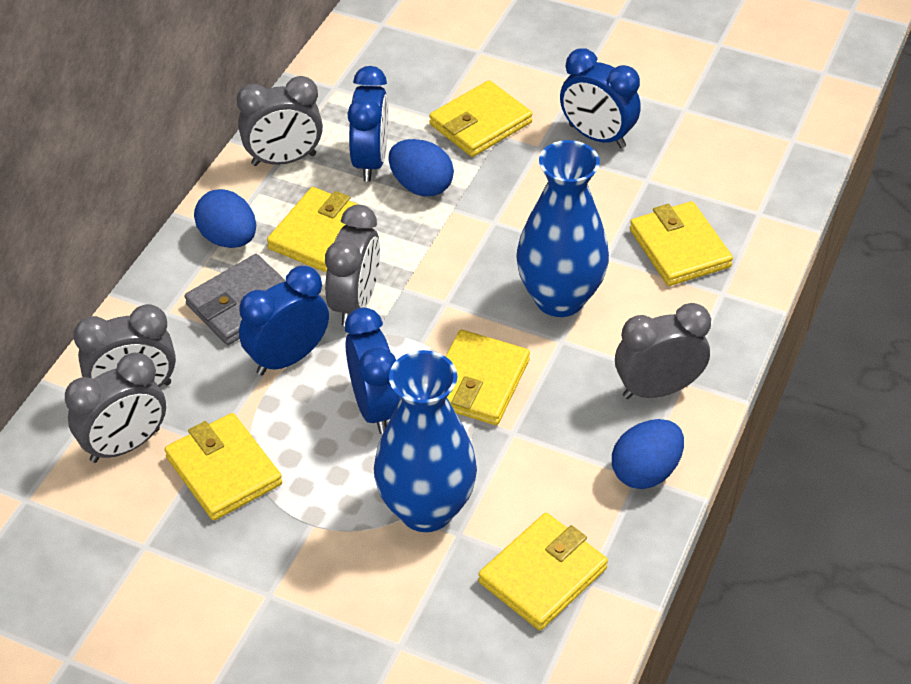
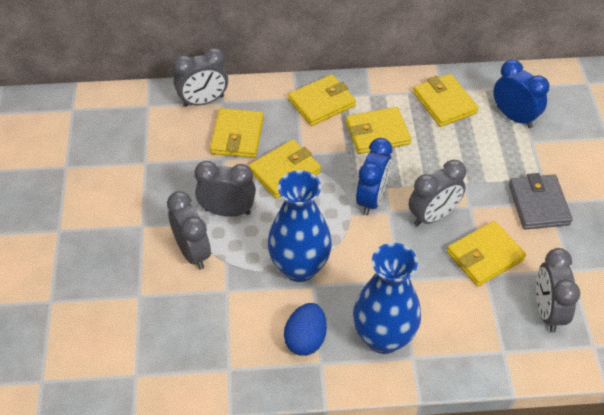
blue clock: [239,266,329,375] [345,307,401,434] [347,66,389,182] [560,48,641,148] = 4 -> [356,138,392,216] [493,60,549,128] = 2
blue egg: [194,189,256,248] [388,139,454,196] [612,419,684,489] = 3 -> [284,303,327,356] = 1

